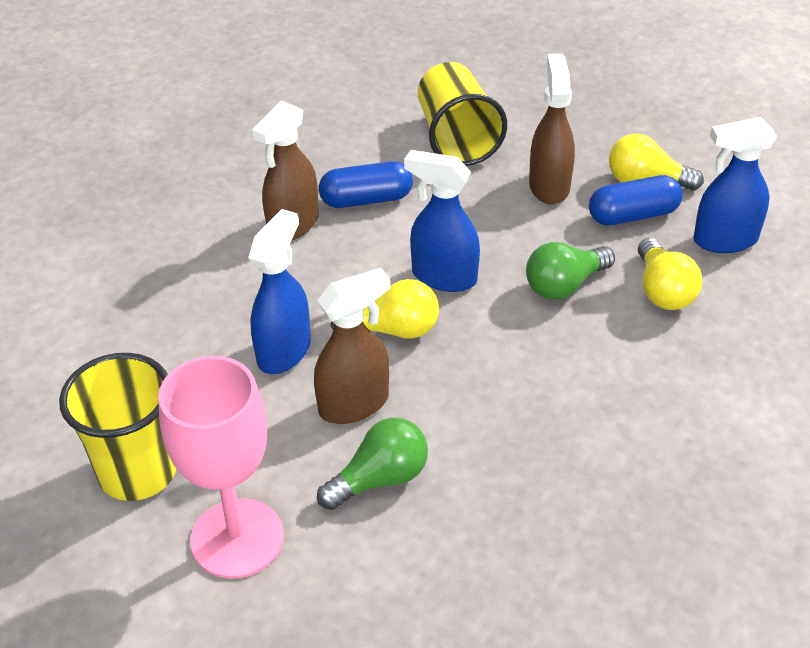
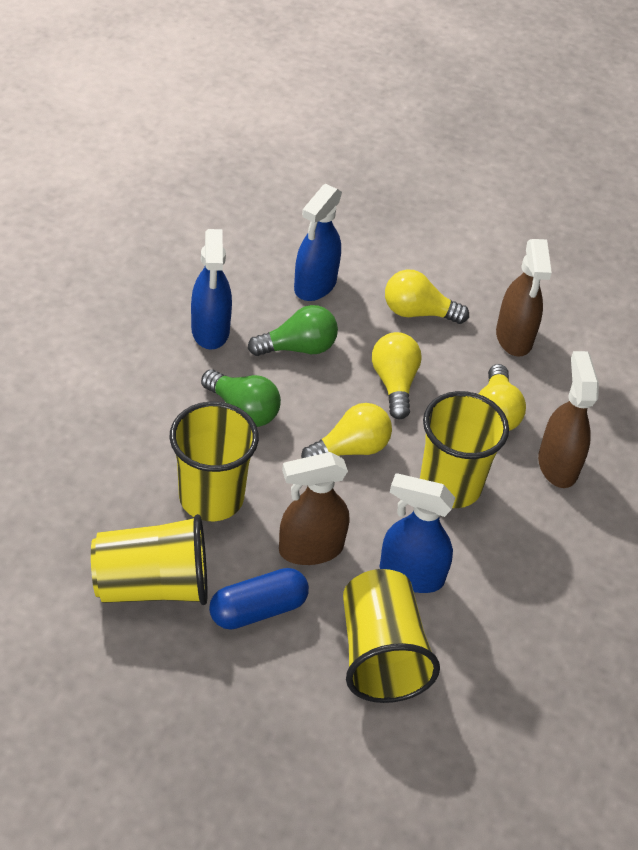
blue capsule: [319,161,413,208] [589,175,682,226] = 2 -> [209,568,309,630] = 1
pink goblet: [158,356,284,579] = 1 -> none = 0
yellow cup: [59,353,176,501] [418,62,507,166] = 2 -> [91,514,208,605] [169,402,259,521] [343,569,440,703] [420,391,509,508] = 4
yellow light bulb: [331,279,439,339] [609,134,704,191] [638,238,702,310] = 3 -> [301,403,392,458] [372,332,422,419] [385,269,469,324] [479,364,526,431] = 4

